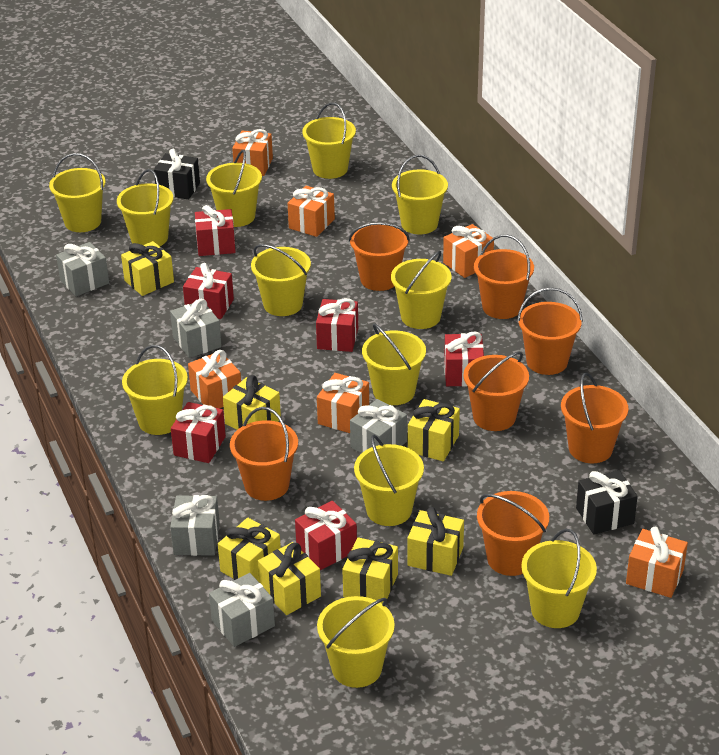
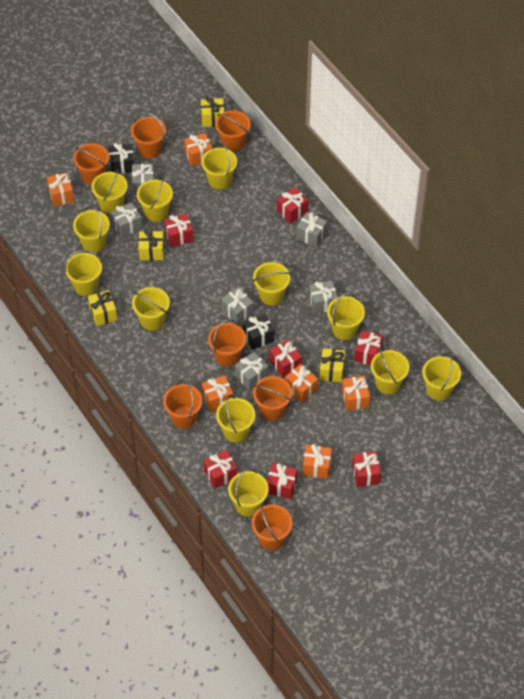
grey gift: [56,242,109,296] [170,299,222,358] [170,495,220,556] [209,573,275,647] [350,399,407,453] = 5 -> [111,202,142,238] [132,164,154,195] [221,287,254,324] [235,352,268,391] [296,212,327,248] [308,281,338,314] = 6
red gift: [171,402,226,463] [183,263,234,319] [195,205,236,256] [295,501,357,570] [316,298,358,352] [444,332,484,387] = 6 -> [164,214,193,247] [204,450,237,489] [267,463,297,499] [270,340,302,378] [277,187,308,224] [352,451,381,487] [354,330,383,366] = 7
yellow gift: [121,241,174,296] [218,517,281,582] [223,375,281,430] [258,542,321,615] [342,537,398,604] [407,507,464,576] [408,399,460,461] = 7 -> [88,290,117,326] [138,229,164,261] [201,97,224,127] [319,348,345,383] = 4

